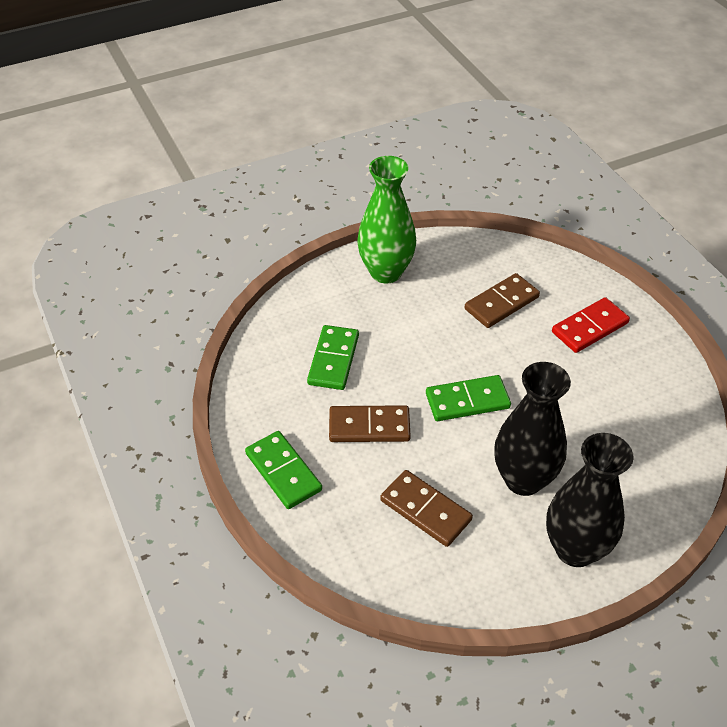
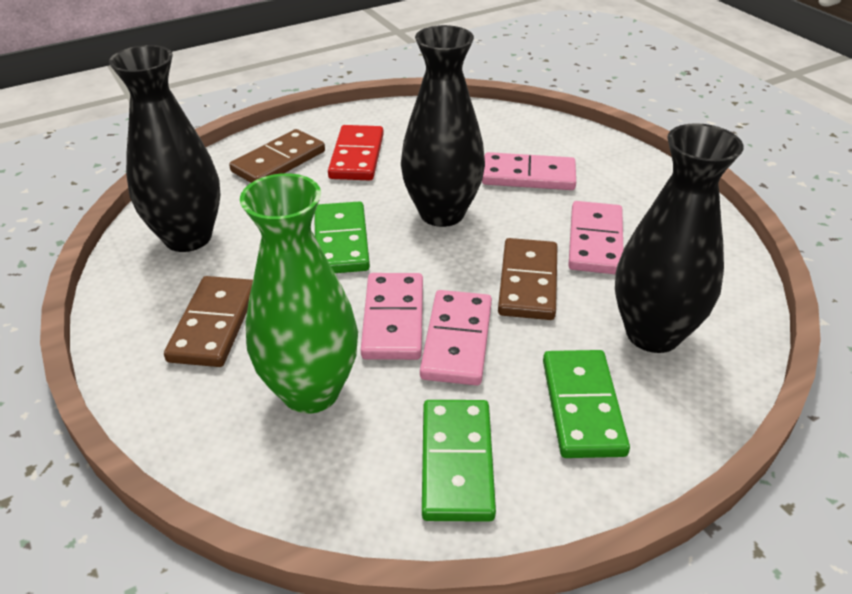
black vase: [494,362,571,496] [546,433,634,567] = 2 -> [109,45,220,252] [401,25,485,227] [615,123,744,353] = 3
pink domino: none = 0 -> [361,273,423,360] [420,290,492,386] [482,152,576,190] [569,201,623,274] = 4

